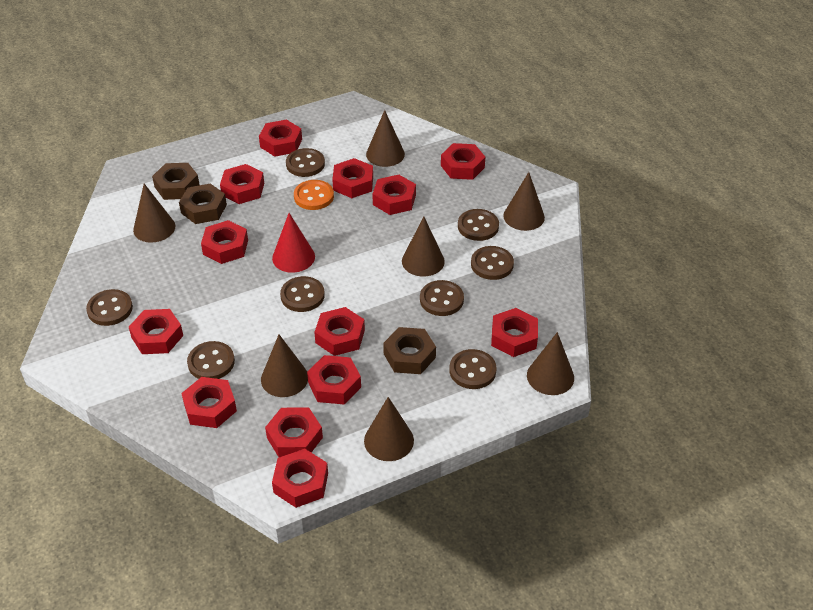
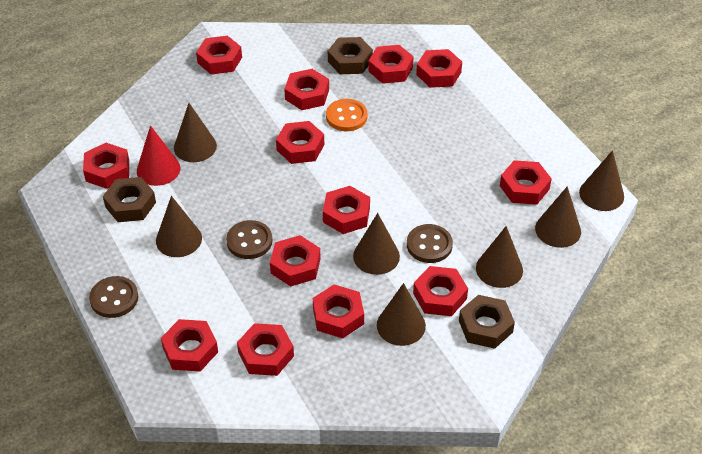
brown button: [86,289,133,326] [187,341,235,379] [280,276,325,312] [286,148,325,177] [420,280,464,316] [449,349,496,389] [458,209,499,241] [471,246,514,280] = 8 -> [89,276,138,318] [226,220,273,259] [407,224,453,263] = 3

